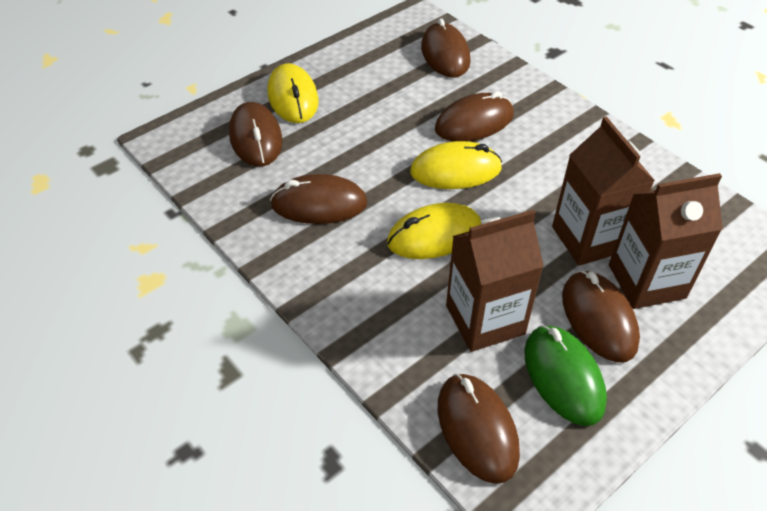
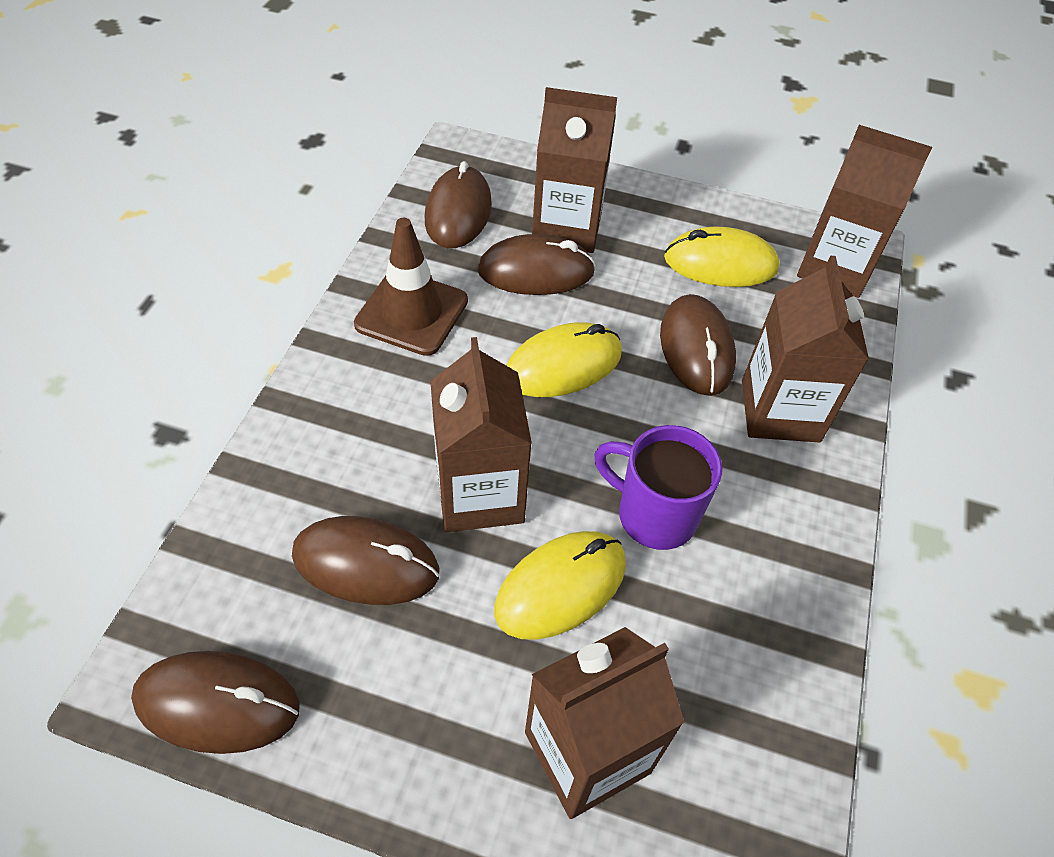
brown carton: [446,210,544,352] [552,116,655,266] [609,173,723,309] = 3 -> [430,337,532,532] [525,627,685,819] [532,87,617,253] [742,256,869,443] [797,125,932,298] = 5
brown mouse: [229,102,283,167] [270,174,368,224] [421,18,471,77] [435,91,514,141] [438,373,520,484] [562,271,640,362] = 6 -> [131,651,300,754] [292,516,440,605] [425,161,492,248] [477,234,596,295] [660,294,736,396] = 5
brown traffic cone: none = 0 -> [354,218,468,356] = 1
green mouse: [524,325,607,426] = 1 -> none = 0
purple mug: none = 0 -> [594,425,722,550] = 1

